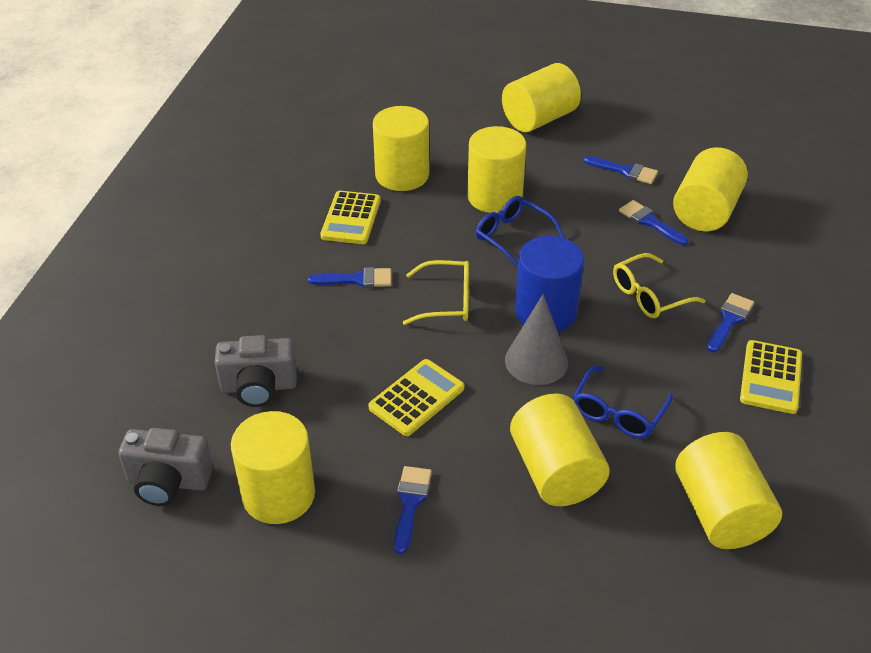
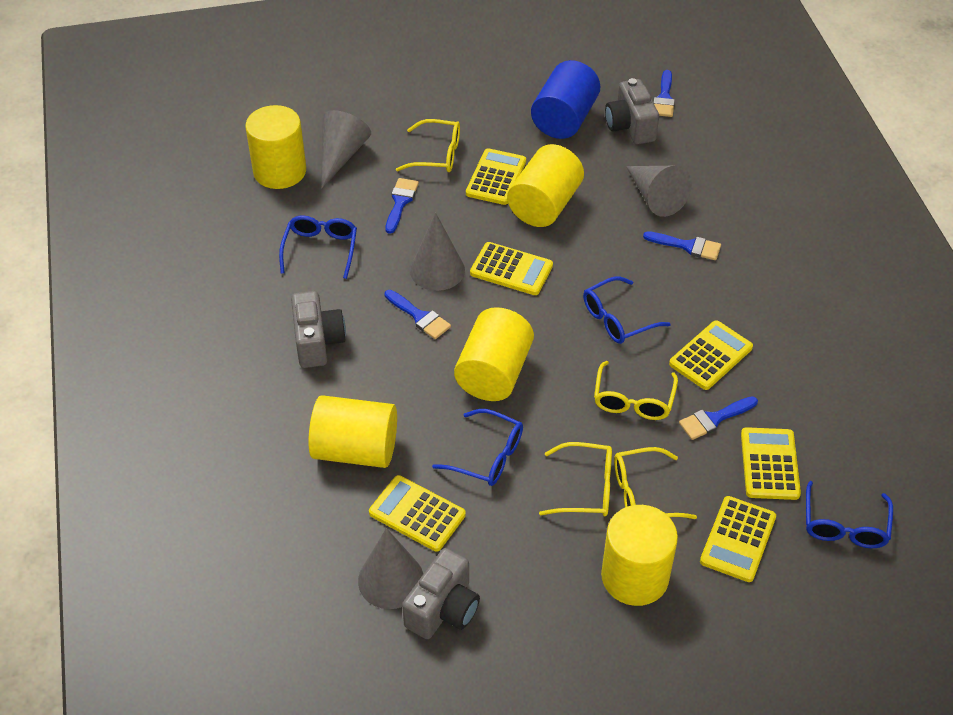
blue glasses: [476,196,565,268] [573,366,673,438] = 2 -> [279,216,357,279] [432,409,523,486] [583,276,670,344] [806,481,893,548] = 4
grey camera: [118,428,213,506] [215,335,297,407] = 2 -> [291,291,346,368] [402,548,480,639] [605,78,659,144] = 3
grey cone: [505,295,568,385] = 1 -> [321,110,371,189] [358,528,423,609] [410,213,465,291] [626,166,692,217] = 4
yellow calculator: [320,191,381,244] [368,359,464,436] [740,340,802,414] = 3 -> [369,475,466,552] [466,148,526,205] [470,242,553,295] [669,320,753,390] [700,496,776,582] [741,427,801,500] = 6
yellow cylinder: [231,411,315,524] [373,106,429,191] [467,126,526,213] [502,63,581,132] [510,394,610,506] [673,147,748,232] [675,432,782,549] = 7 -> [245,105,306,189] [308,395,397,468] [454,307,534,401] [507,144,584,227] [601,505,678,606] = 5
yellow glasses: [403,260,469,325] [613,253,706,318] = 2 -> [396,119,460,172] [539,442,612,516] [594,361,678,420] [614,447,697,519] = 4

